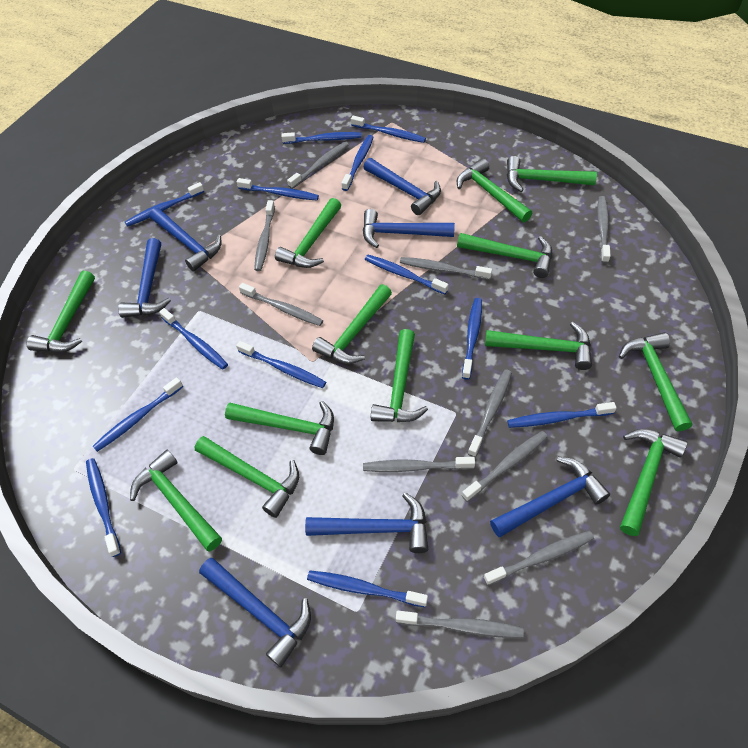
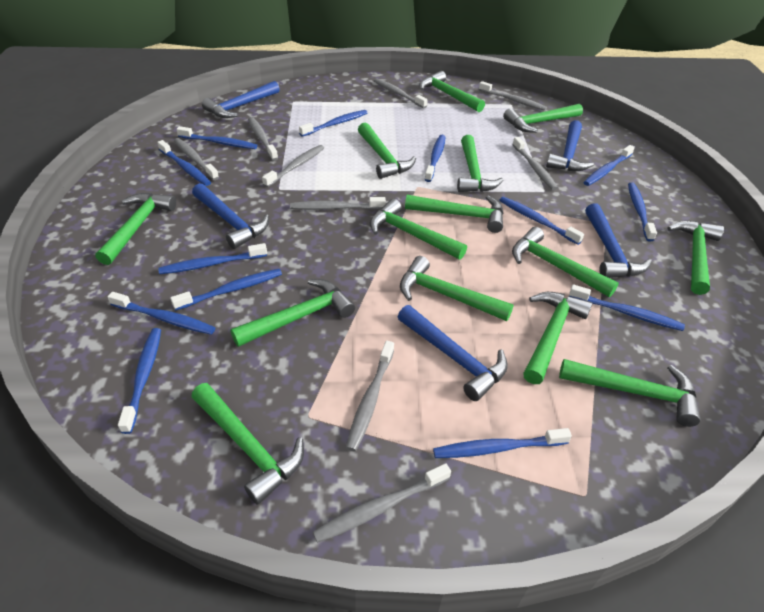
blue hammer: [118,238,171,318] [149,208,221,272] [199,558,311,667] [305,493,428,553] [363,158,441,215] [363,209,455,248] [490,457,610,537] = 7 -> [192,183,269,249] [202,81,280,118] [398,305,508,401] [546,120,594,171] [585,203,652,278] = 5
green hammer: [26,271,95,352] [130,450,222,552] [195,436,299,518] [225,401,334,455] [275,198,341,268] [312,284,392,364] [371,329,428,422] [457,158,532,222] [457,233,552,278] [485,322,592,370] [507,156,597,192] [619,332,692,432] [620,429,687,536] = 13 -> [95,193,176,265] [191,383,304,505] [230,279,355,347] [358,122,416,179] [370,199,467,260] [400,256,514,321] [405,195,504,233] [419,71,485,112] [457,135,504,192] [503,104,583,133] [512,227,619,297] [523,292,592,384] [559,359,700,427] [668,220,724,295] = 14
grey toothbrush: [239,283,323,326] [254,200,275,271] [287,142,348,189] [363,457,475,472] [396,611,524,638] [400,257,492,280] [462,431,548,502] [468,369,512,457] [484,531,594,586] [597,196,611,263] = 10 -> [174,138,219,180] [248,117,278,161] [262,145,324,187] [290,197,386,210] [313,463,451,543] [346,341,394,451] [374,78,428,108] [479,81,547,111] [512,137,558,190] = 9

